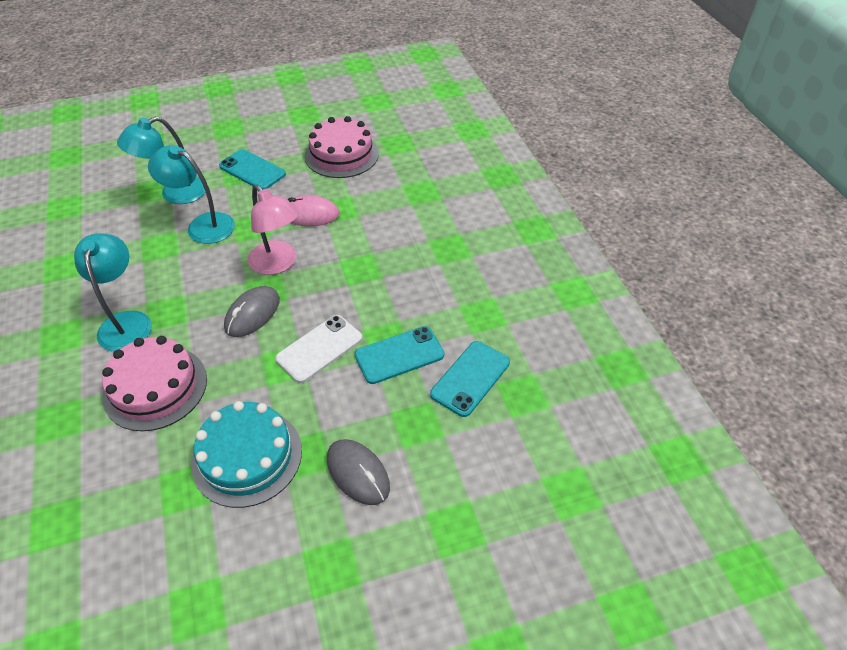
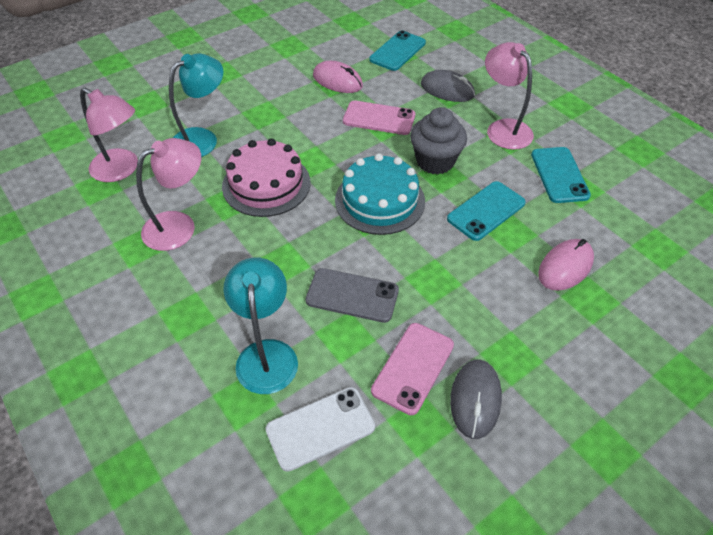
grey cupcake: none = 0 -> [410,107,467,174] = 1
grey phone: none = 0 -> [305,268,399,323] = 1
pink cake: [102,336,207,431] [305,116,379,178] = 2 -> [222,138,311,217] = 1
pink lamp: [248,184,299,275] = 1 -> [80,88,138,182] [136,138,201,251] [485,42,534,150] = 3
pink mouse: [287,195,340,226] = 1 -> [313,61,363,93] [538,239,594,291] = 2
pink phone: none = 0 -> [343,100,415,135] [371,323,454,415] = 2
turquoise lamp: [74,233,152,352] [117,116,206,204] [148,145,235,244] = 3 -> [169,53,223,157] [223,257,298,394] = 2

